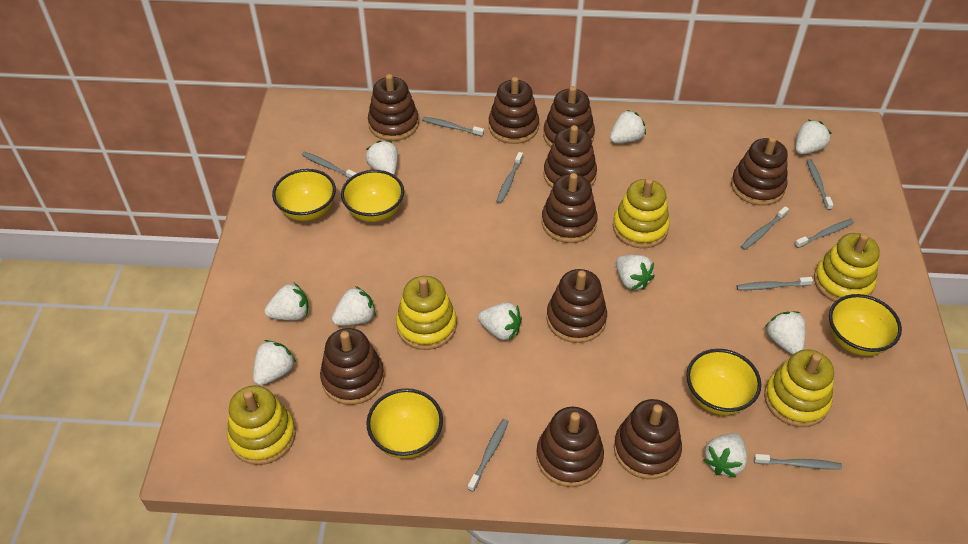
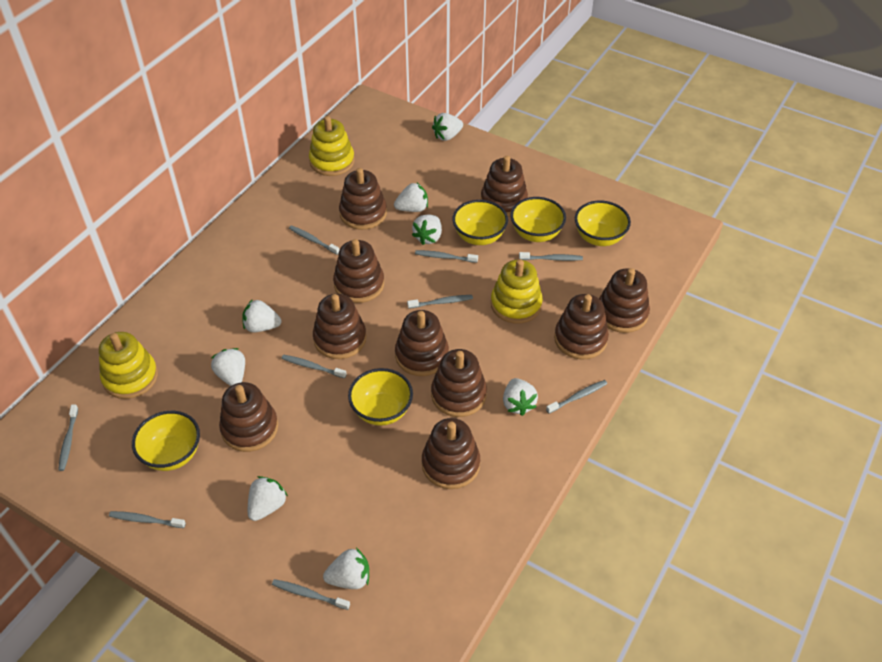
white strawberry: [253,340,296,386] [265,283,308,321] [332,286,376,326] [366,141,398,175] [478,302,522,341] [610,110,646,143] [616,255,655,290] [703,433,747,477] [765,311,806,355] [795,120,831,155] = 10 -> [211,348,245,386] [243,299,282,332] [248,476,288,521] [323,548,369,589] [394,183,428,212] [412,215,442,245] [432,113,463,141] [503,378,538,416] = 8
yellow stacking toy: [227,385,296,465] [396,276,457,350] [613,178,670,248] [764,349,834,427] [814,233,880,302] = 5 -> [99,332,158,399] [309,116,354,176] [491,259,543,324] = 3

